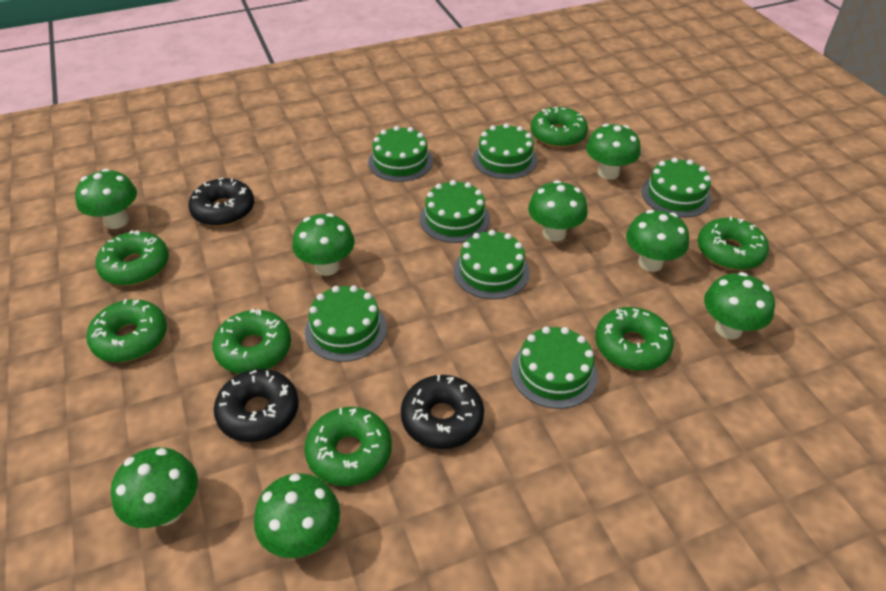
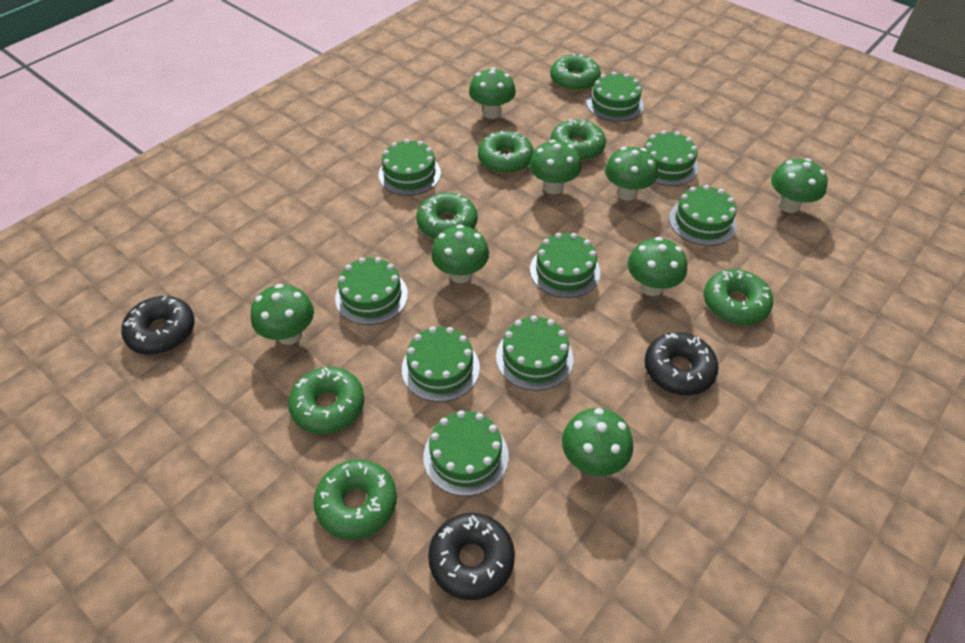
green cake: [305,285,387,362] [368,126,433,182] [420,180,490,243] [454,230,530,299] [473,123,537,179] [511,326,598,409] [642,157,711,218] = 7 -> [335,257,408,325] [378,139,441,196] [402,326,480,402] [423,410,509,496] [496,315,573,391] [530,233,600,298] [587,72,644,122] [644,131,698,186] [669,185,737,246] = 9

